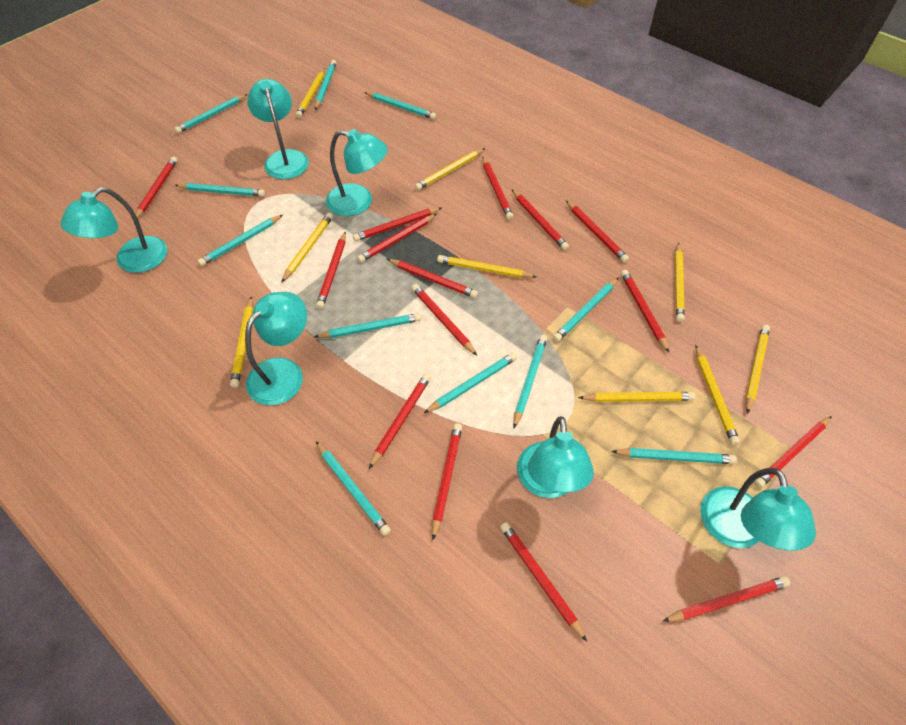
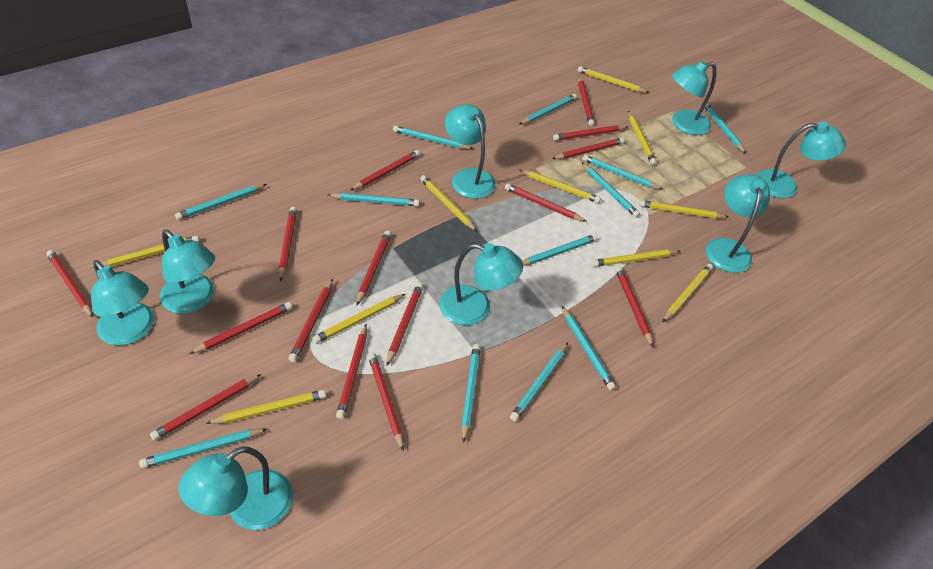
turquoise lamp: [60,187,167,273] [245,292,307,405] [247,79,309,179] [326,129,388,216] [517,416,594,498] [700,468,816,551] = 6 -> [91,260,154,346] [160,229,215,314] [179,446,293,530] [439,243,523,325] [445,104,496,199] [672,61,717,135] [706,174,770,273] [756,122,846,198] = 8
turquoise pencil: [175,94,247,134] [175,183,265,197] [198,215,283,266] [314,313,421,338] [315,60,336,110] [316,441,391,536] [364,92,436,120] [424,352,517,413] [513,335,547,428] [553,277,619,342] [611,448,737,464] = 11 -> [139,428,267,468] [175,184,267,220] [328,193,420,206] [393,126,474,149] [461,344,481,443] [510,343,568,422] [519,94,577,125] [522,234,598,266] [562,306,616,391] [581,162,640,218] [582,155,663,190] [704,103,746,154] = 12
yellow pencil: [230,296,253,388] [281,213,333,283] [296,68,325,118] [415,148,485,190] [437,255,537,278] [578,392,695,402] [675,242,685,322] [695,345,740,445] [745,325,770,414] = 9 -> [93,235,199,268] [205,390,326,424] [312,294,405,344] [420,175,477,231] [518,169,601,203] [578,66,650,93] [592,249,680,267] [628,111,657,165] [639,200,728,218] [663,264,713,322] = 10

